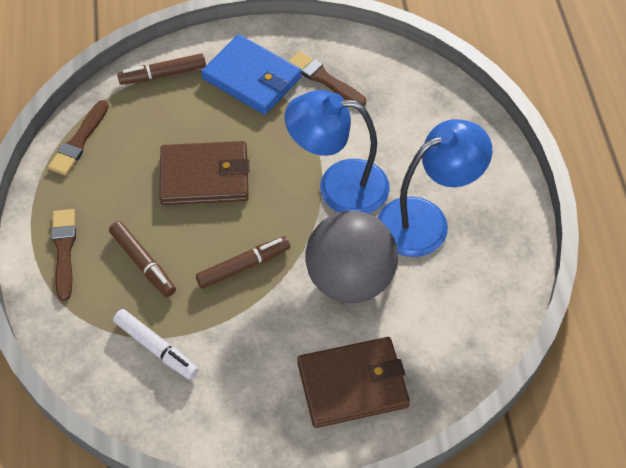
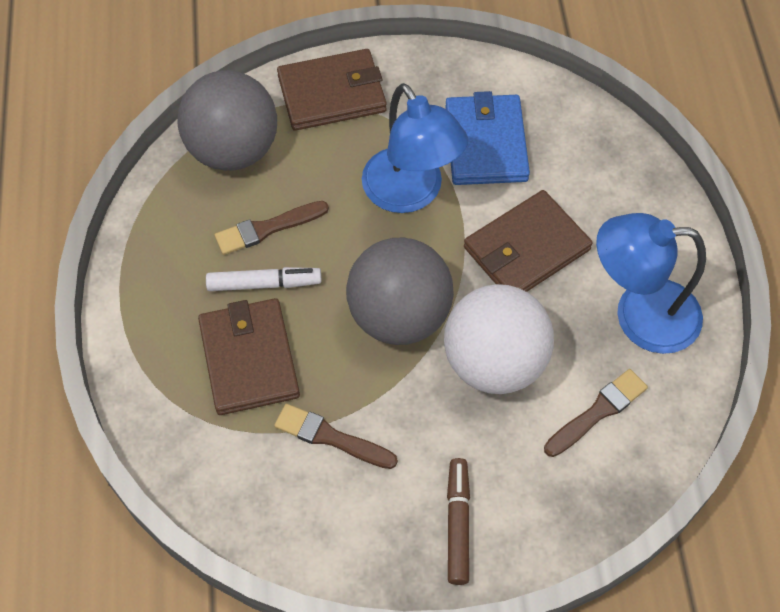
brown marker: [109,221,176,297] [117,53,206,85] [196,236,290,289] = 3 -> [447,458,470,585] = 1
brown wallet: [159,141,250,205] [297,337,410,428] = 2 -> [198,298,300,415] [277,49,387,131] [464,190,593,292] = 3
grey ball: [305,211,398,303] = 1 -> [177,70,277,171] [346,238,454,345] = 2
white ball: none = 0 -> [444,284,554,394] = 1

